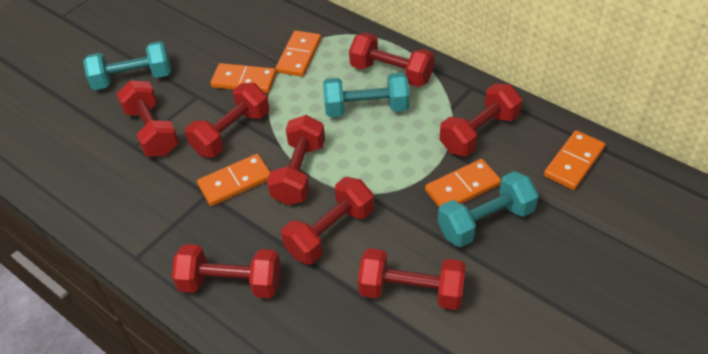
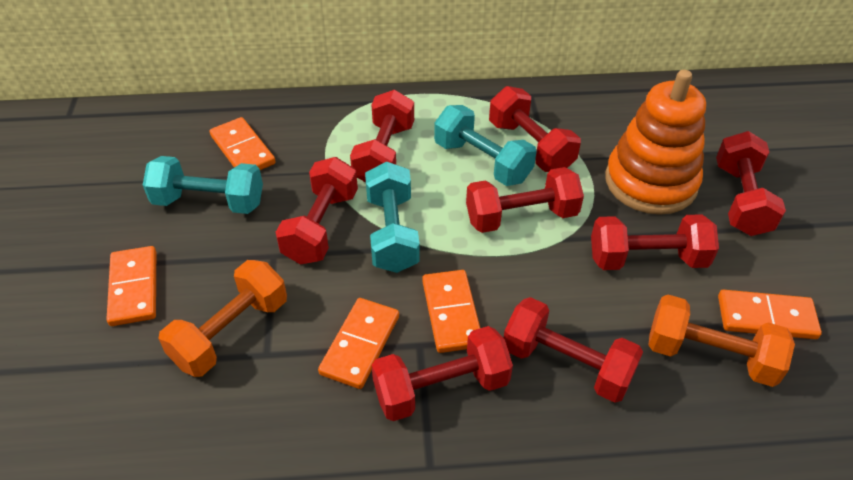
orange dumbbell: none = 0 -> [158,260,287,377] [649,295,795,387] = 2
orange stacking toy: none = 0 -> [605,70,706,215] = 1

